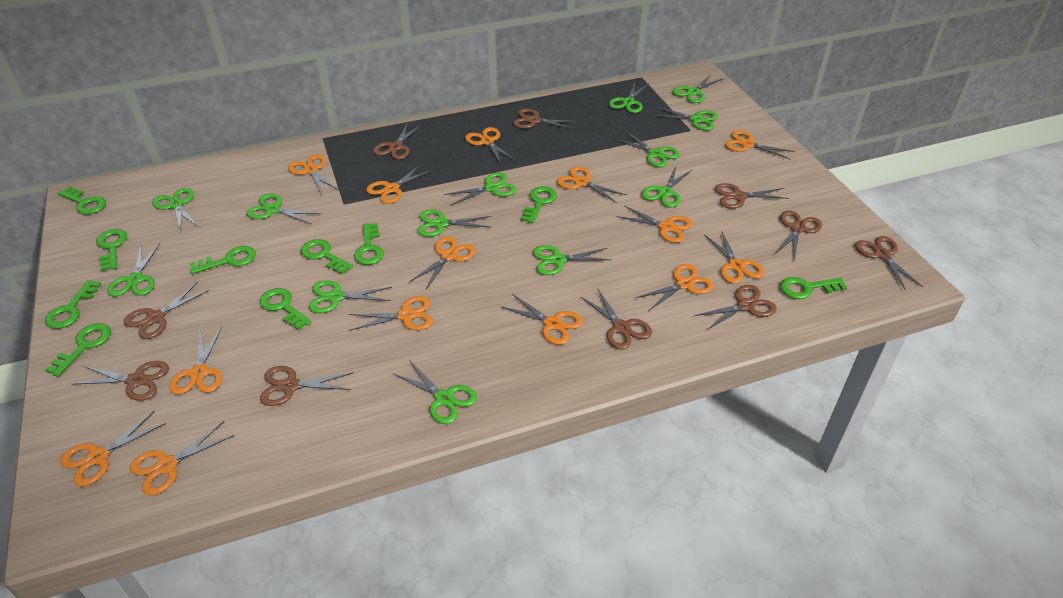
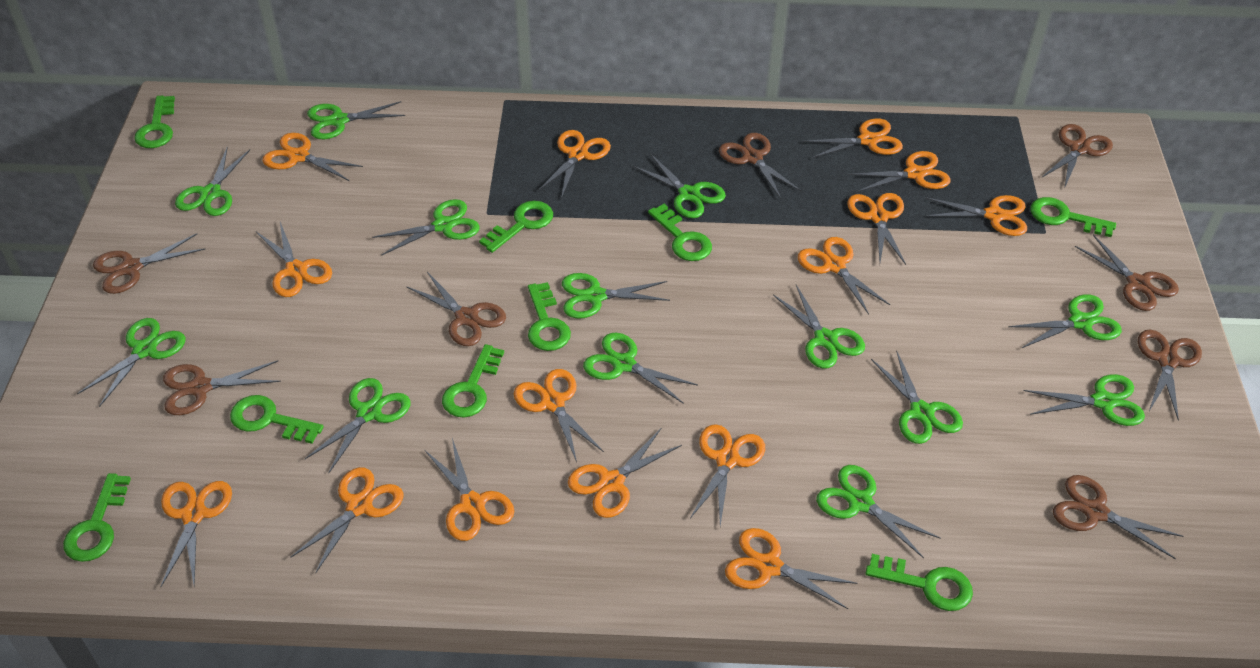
brown scissors: [73,361,169,401] [124,282,210,339] [260,366,354,406] [373,123,422,160] [513,108,578,129] [581,289,652,350] [694,285,777,331] [715,183,789,209] [776,210,822,261] [855,236,923,290] = 10 -> [93,234,205,294] [163,361,281,415] [407,272,506,346] [719,133,802,199] [1041,124,1113,189] [1053,475,1184,559] [1074,234,1179,311] [1138,330,1202,421] = 8
green key: [45,280,102,329] [45,323,111,377] [58,186,106,214] [96,229,127,271] [189,246,256,274] [260,288,311,330] [301,239,353,274] [354,223,384,265] [521,186,557,223] [780,277,847,299] = 10 -> [63,473,131,562] [134,95,175,148] [230,395,324,444] [442,344,504,418] [479,201,553,253] [528,282,571,351] [648,204,712,261] [865,554,973,611] [1030,197,1116,237] = 9
orange scissors: [60,411,166,487] [130,421,235,495] [169,327,222,395] [288,155,338,195] [349,296,433,331] [366,164,433,204] [409,237,476,289] [465,127,516,164] [500,294,583,345] [557,167,627,203] [617,206,693,243] [636,264,714,311] [704,230,764,284] [725,131,794,159] = 14 -> [161,481,232,587] [256,222,332,297] [263,133,363,181] [290,467,403,574] [425,438,514,541] [514,369,604,462] [538,130,611,199] [568,429,682,518] [690,424,765,526] [725,528,858,609] [798,237,890,315] [803,118,903,158] [847,193,906,265] [848,151,951,192] [925,195,1027,236] = 15

